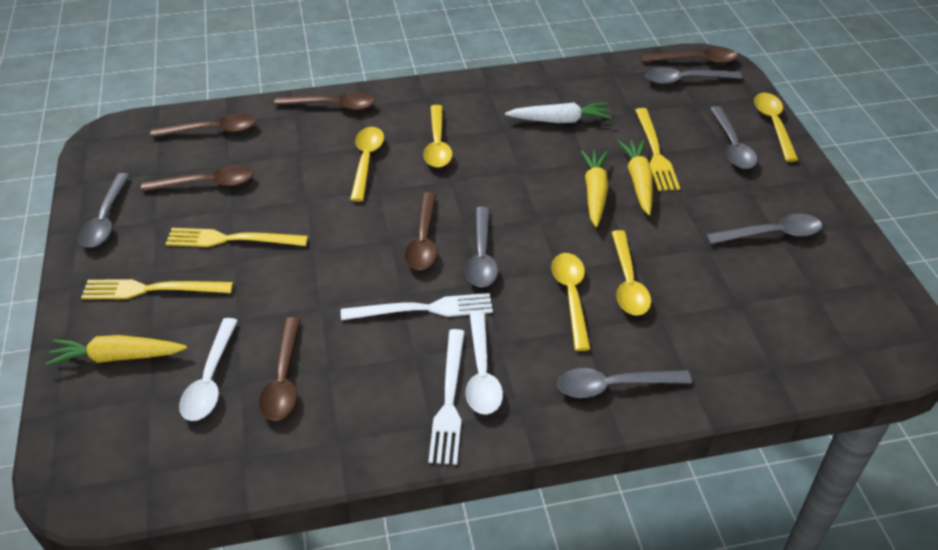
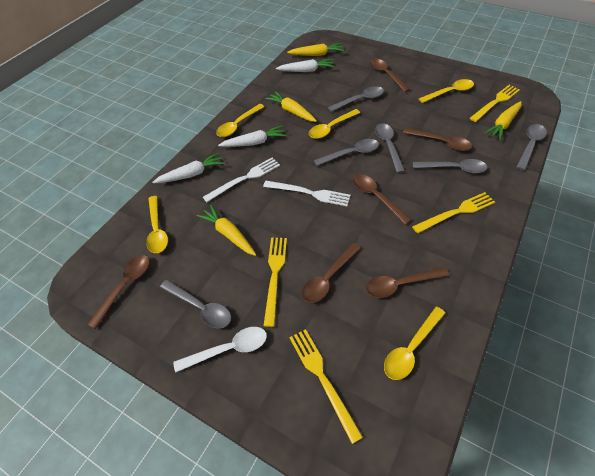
white carrot: [505,103,612,123] = 1 -> [153,153,225,183] [218,126,287,147] [276,59,335,72] = 3
white spoon: [179,318,238,421] [466,312,503,415] = 2 -> [173,327,267,372] = 1
yellow carrot: [45,335,187,366] [581,150,608,227] [618,140,653,215] = 3 -> [196,205,256,256] [265,91,317,122] [287,43,344,56] [484,101,522,140] = 4
yellow fork: [81,279,233,299] [165,228,308,247] [635,108,680,191] = 3 -> [264,237,287,327] [289,329,363,444] [412,192,495,233] [470,85,520,122] = 4

